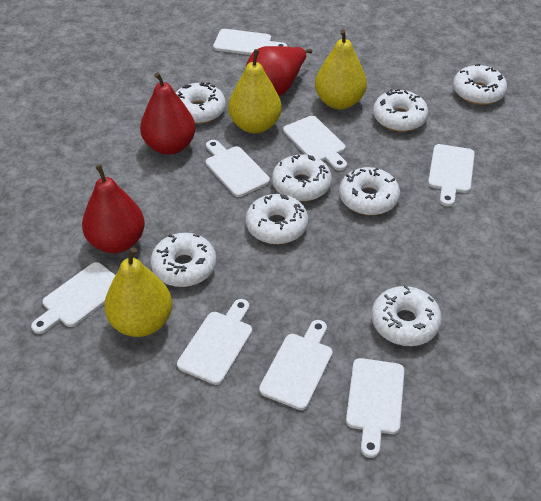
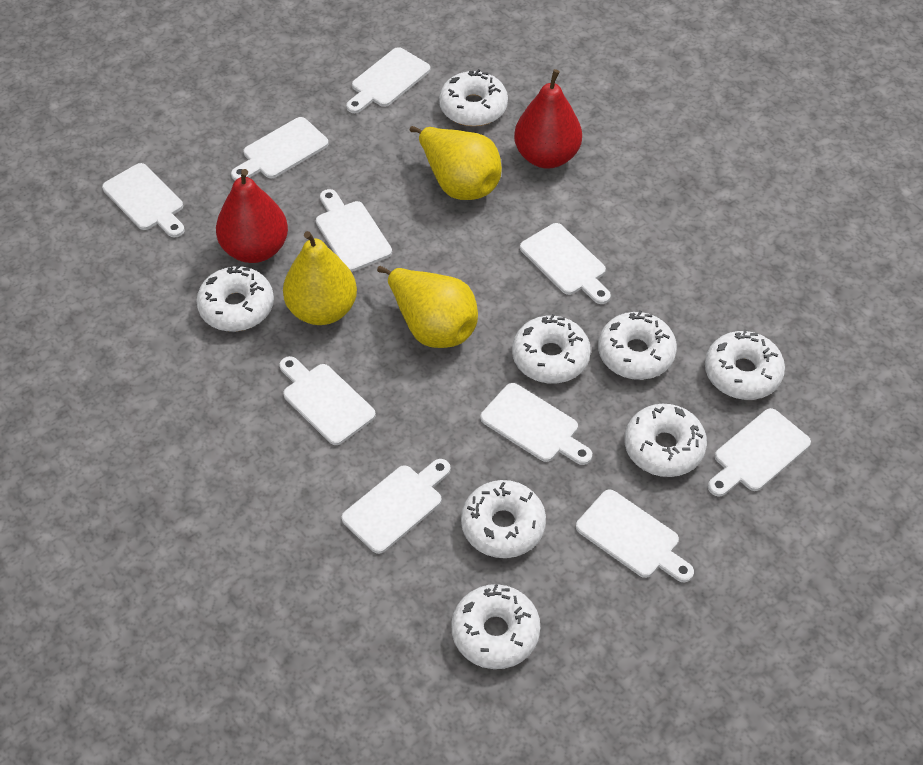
red pear: [82,165,145,253] [140,72,195,155] [246,46,312,96] = 3 -> [216,169,288,263] [514,69,582,169] = 2
white cutting board: [31,262,115,334] [177,299,252,385] [206,140,270,197] [213,29,287,55] [259,320,333,410] [283,116,347,171] [346,358,404,458] [428,144,475,206] = 8 -> [102,163,185,237] [231,117,329,181] [280,356,376,445] [316,189,392,272] [342,459,451,554] [346,47,430,113] [480,383,592,465] [520,223,611,304] [576,489,694,582] [708,408,811,497] = 10

